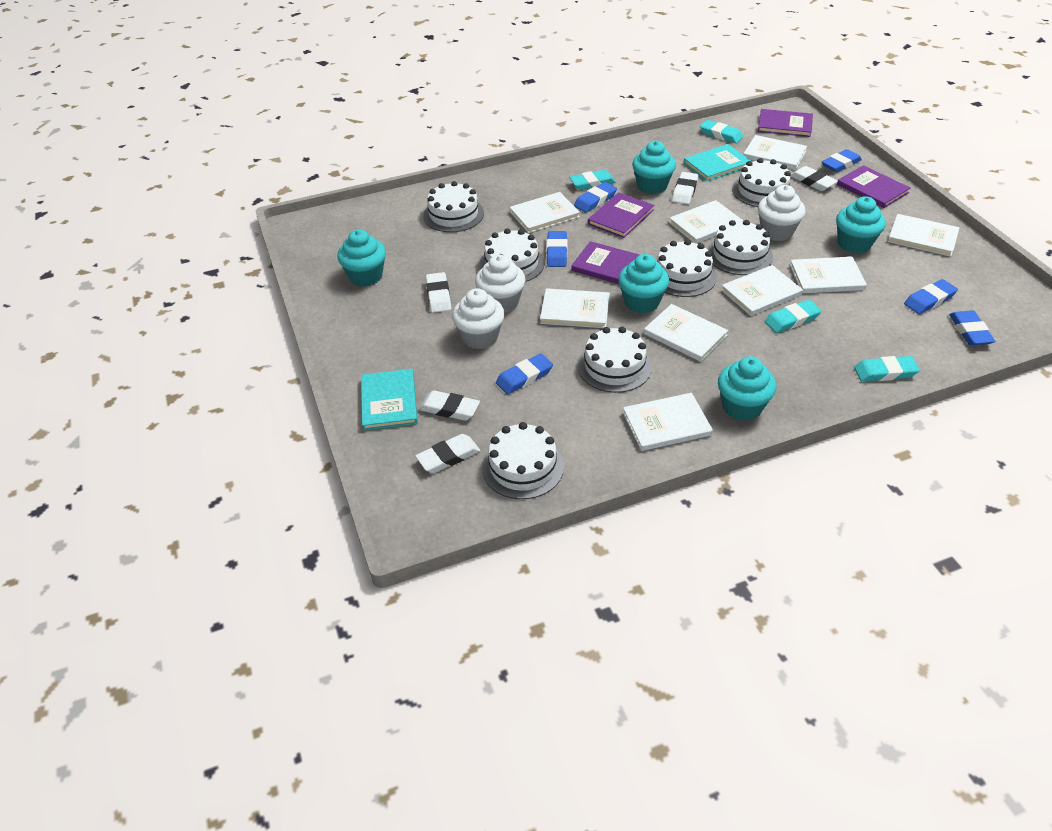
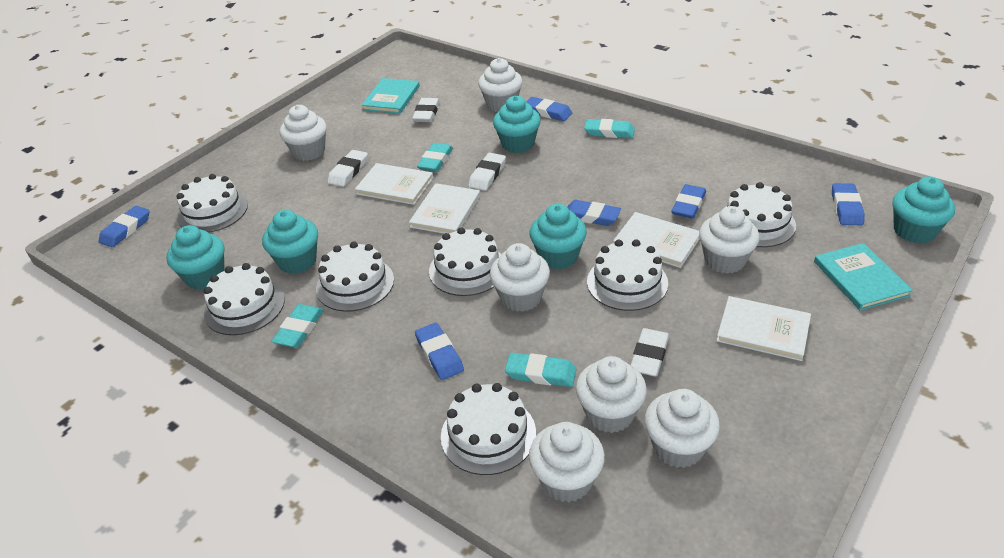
purple book: [571,241,639,284] [588,192,654,238] [758,109,813,137] [837,165,910,208] = 4 -> none = 0
white book: [510,192,580,233] [540,288,610,328] [623,393,713,451] [644,304,728,362] [669,200,743,244] [721,265,803,316] [744,135,807,170] [790,257,867,293] [888,214,959,257] = 9 -> [355,163,433,205] [409,183,480,234] [613,212,700,268] [716,296,811,361] = 4
white cupcake: [452,288,505,349] [475,255,525,313] [758,185,806,241] = 3 -> [280,105,327,161] [478,58,522,112] [490,243,550,312] [529,422,605,502] [576,356,647,433] [645,389,720,468] [699,206,759,274] = 7
white eraser: [415,434,480,473] [419,390,480,421] [426,272,451,313] [672,172,699,204] [791,166,838,191] = 5 -> [327,150,368,187] [412,98,440,122] [468,153,506,191] [631,328,669,377] = 4

